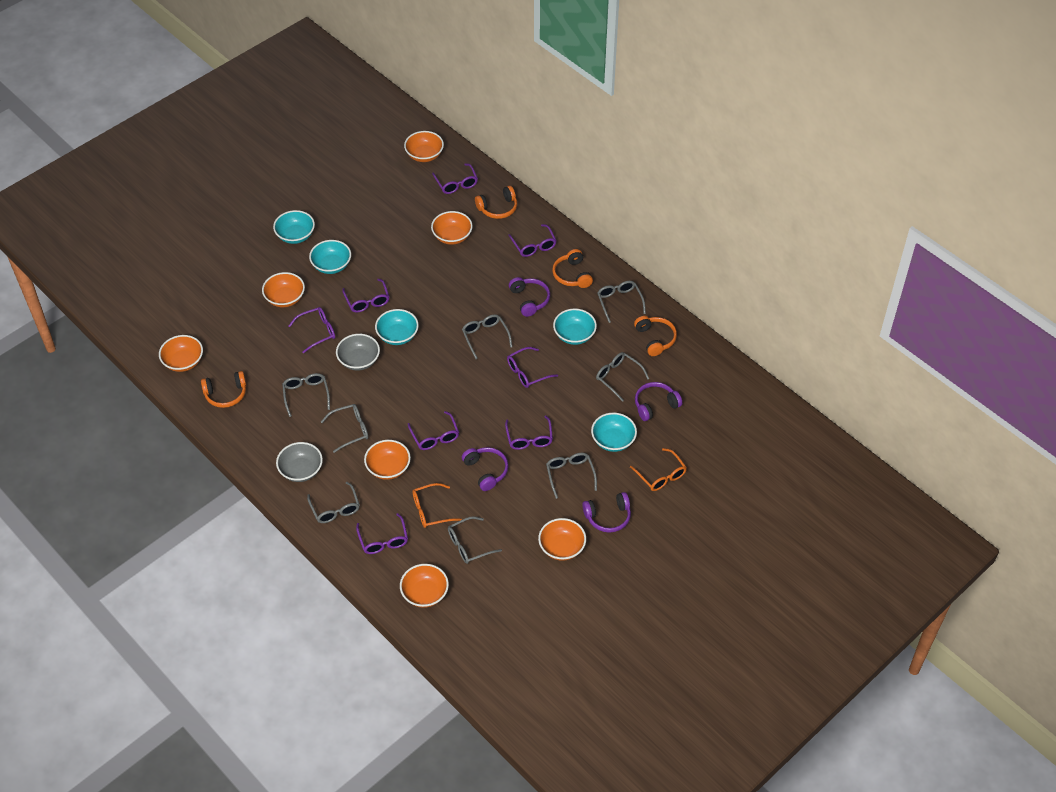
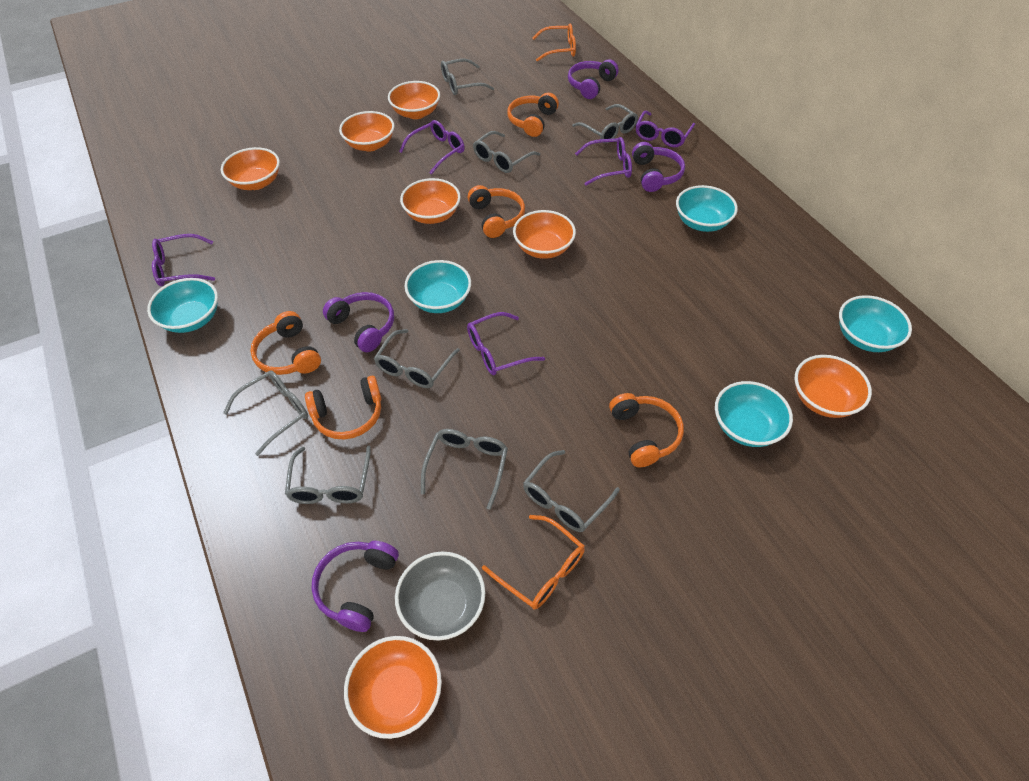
grey bowl: [276,442,323,482] [336,334,380,371] = 2 -> [395,552,485,640] = 1
orange headphones: [201,371,246,408] [475,186,517,219] [552,249,593,288] [634,316,677,356] = 4 -> [250,311,321,375] [305,376,381,439] [468,185,525,238] [507,93,559,137] [609,393,684,467] = 5
purple glasses: [289,307,335,353] [342,279,389,312] [356,513,408,554] [408,411,459,450] [432,163,478,194] [505,415,553,450] [507,347,558,388] [508,224,557,257] = 8 -> [152,234,215,286] [399,120,465,175] [467,312,545,375] [575,137,632,186] [636,110,695,148] = 5

